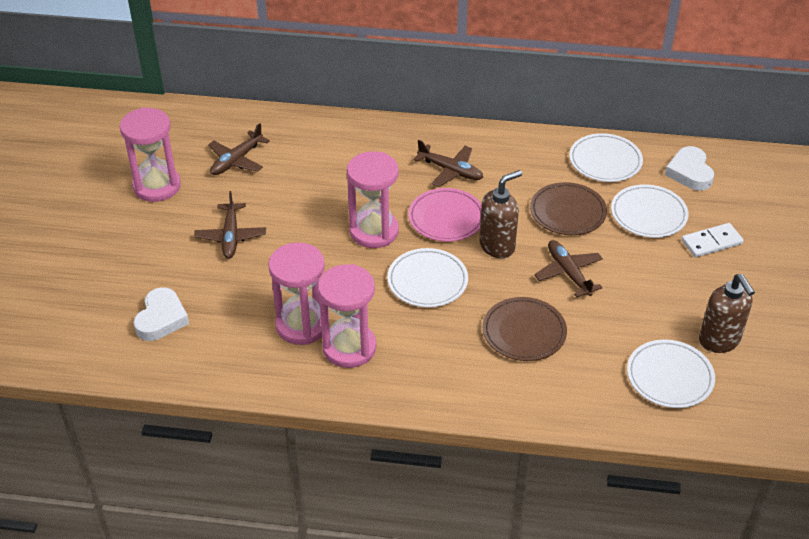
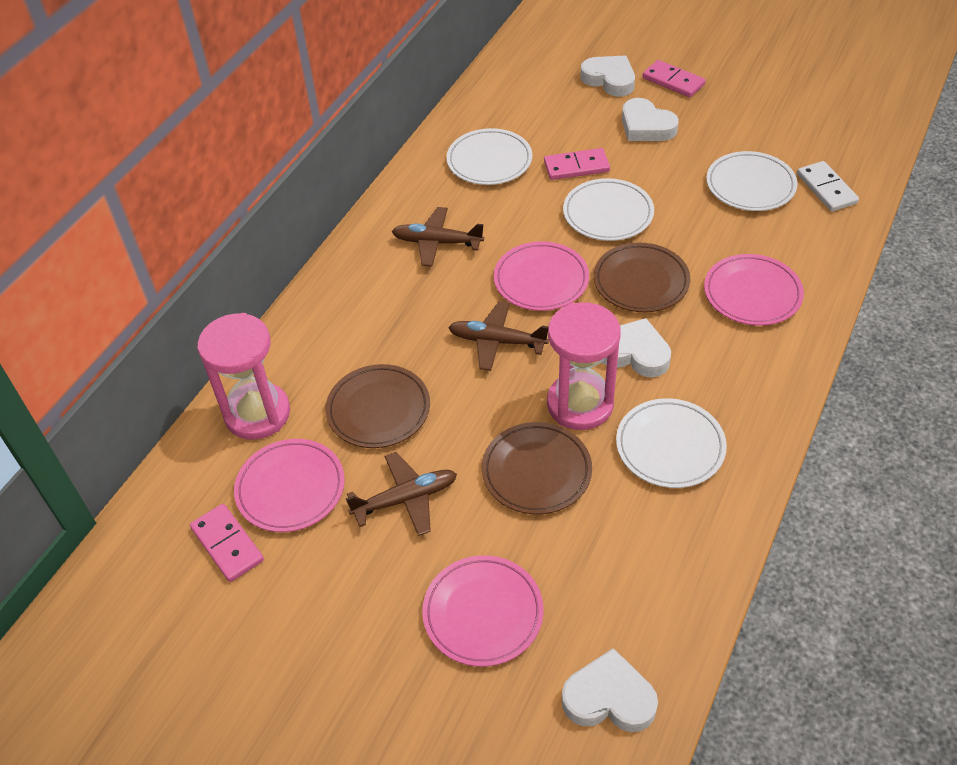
brown plane: [194,191,266,259] [208,123,270,175] [413,140,483,187] [534,240,603,297] = 4 -> [346,452,457,536] [392,207,484,267] [448,301,549,371] = 3
brown plate: [483,297,567,361] [530,182,607,235] = 2 -> [325,364,430,448] [482,422,592,514] [593,242,690,312] = 3
brown soap dispenser: [479,170,522,258] [699,274,755,353] = 2 -> none = 0
pink domino: none = 0 -> [190,504,264,582] [544,148,610,180] [643,60,705,97] = 3
pink hourglass: [120,107,181,202] [268,243,325,345] [318,264,376,368] [347,151,399,248] = 4 -> [197,313,290,440] [547,302,621,430] = 2
pink plate: [408,188,482,242] = 1 -> [234,439,345,532] [422,555,544,667] [494,241,589,311] [704,254,804,326] = 4
white heart: [133,287,189,341] [665,146,714,191] = 2 -> [562,648,658,732] [580,55,635,97] [602,318,671,377] [622,98,679,141] = 4

